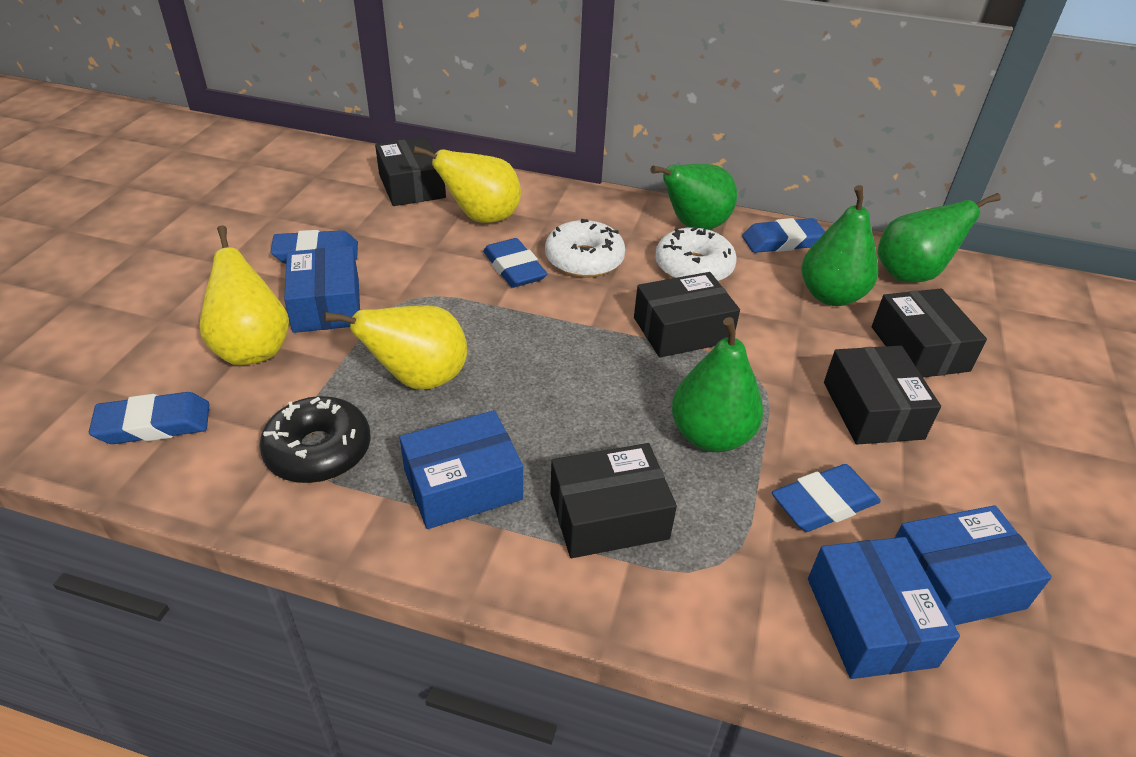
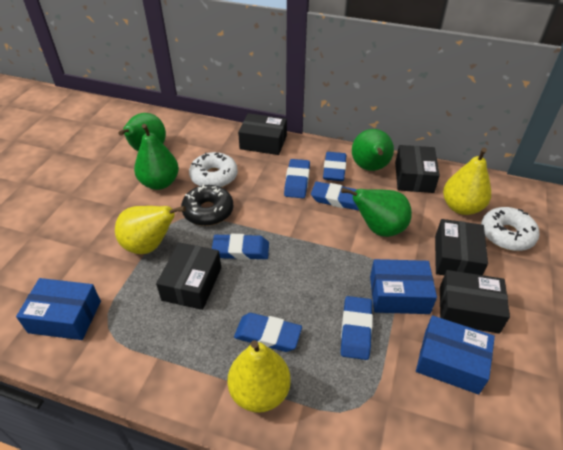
blue box: [284,246,360,333] [400,410,523,529] [808,537,960,679] [895,505,1052,625] = 4 -> [16,278,101,340] [370,259,437,314] [416,315,495,394] = 3
blue eraser: [89,392,210,444] [270,230,358,264] [483,238,547,288] [742,218,825,253] [772,464,881,532] = 5 -> [212,234,269,260] [234,313,302,352] [284,159,310,198] [311,181,359,211] [323,152,346,181] [341,296,373,360] = 6

